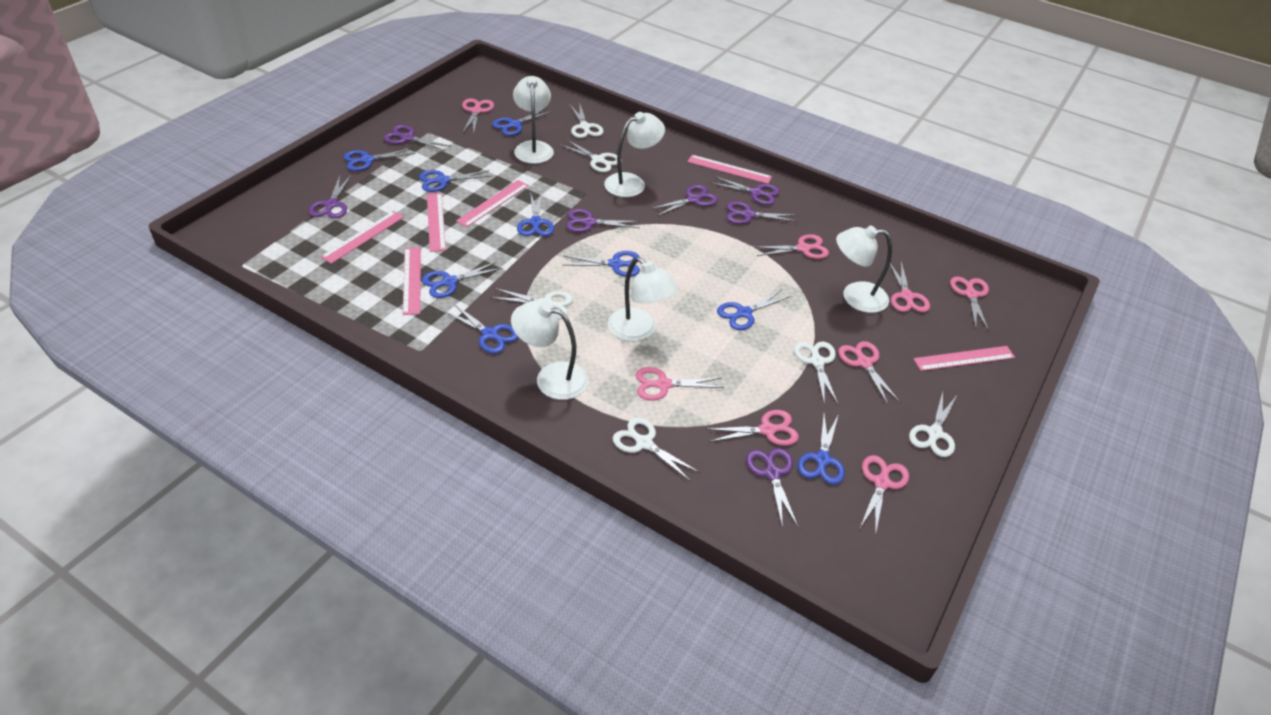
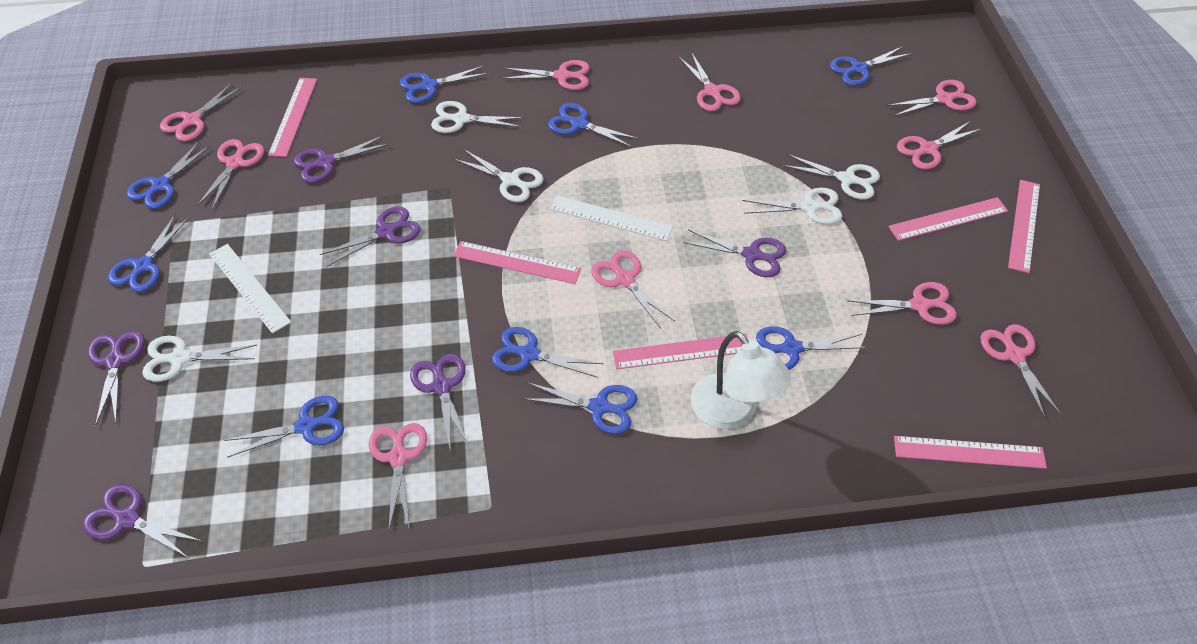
pink scissors: [462,98,494,132] [635,367,724,401] [706,410,799,446] [753,234,829,259] [838,341,900,405] [860,455,909,535] [890,262,930,312] [950,276,989,331] = 8 -> [160,82,242,141] [197,139,264,210] [369,423,427,529] [502,60,590,90] [591,250,674,329] [679,52,741,111] [847,282,957,325] [887,80,976,116] [897,121,981,169] [980,324,1062,418] = 10
purple scissors: [309,174,352,219] [384,125,451,151] [566,209,640,233] [650,185,718,216] [711,176,780,205] [727,202,798,224] [746,448,798,528] = 7 -> [83,484,202,557] [88,331,144,425] [293,135,389,183] [320,206,421,267] [410,354,469,448] [683,230,786,277] = 6
white lamp: [511,300,589,400] [513,76,554,164] [604,112,665,197] [608,257,678,341] [836,226,892,313] = 5 -> [691,331,791,429] = 1
white ruler: none = 0 -> [209,244,291,333] [550,195,673,241] = 2
white scissors: [490,288,573,319] [559,139,622,172] [570,105,604,138] [613,418,700,482] [794,342,838,404] [909,391,957,457] = 6 -> [142,336,257,382] [431,101,524,133] [454,149,544,202] [743,188,842,225] [782,154,880,200] = 5

